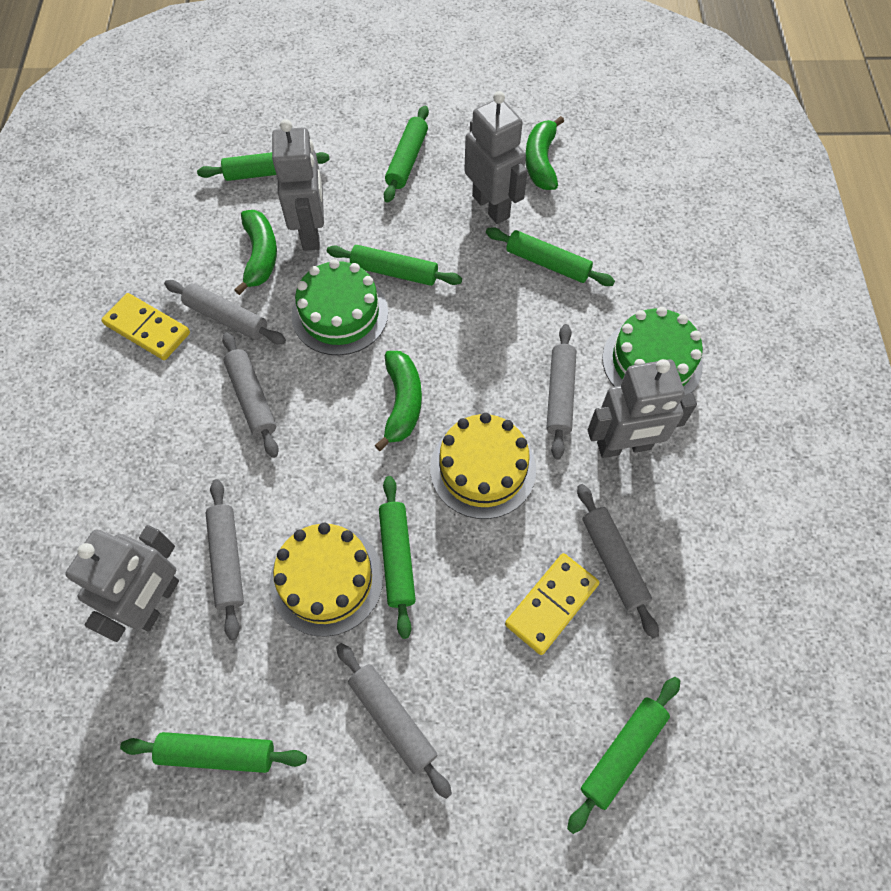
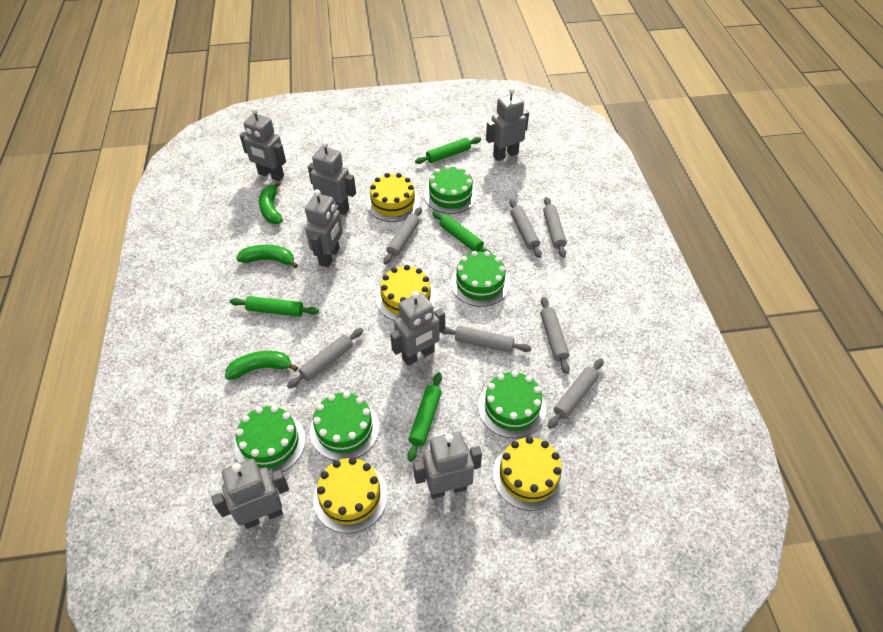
green cake: [292,259,388,355] [602,307,703,394] = 2 -> [235,406,306,475] [310,392,379,460] [424,165,477,214] [451,251,510,307] [478,371,546,438] = 5
green rolling pin: [120,732,307,773] [197,152,330,181] [327,245,462,286] [379,476,416,639] [384,105,429,203] [486,227,615,286] [567,677,680,834] = 7 -> [230,296,319,317] [408,372,442,462] [415,137,481,164] [432,211,492,254] = 4
grey robot: [65,525,179,642] [272,119,324,251] [464,91,528,224] [588,359,697,458] = 4 -> [212,459,289,529] [240,107,286,181] [305,189,343,267] [308,141,356,215] [390,291,445,366] [413,431,482,499] [486,87,529,161] = 7
grey rolling pin: [164,280,286,344] [206,479,244,640] [222,332,279,458] [336,643,452,799] [546,324,576,459] [577,484,659,638] = 6 -> [287,328,363,389] [383,207,422,265] [441,326,531,352] [509,199,542,258] [540,297,570,374] [543,197,567,258] [548,358,604,429] = 7
yellow cake: [270,522,383,637] [430,413,536,519] = 2 -> [313,457,388,533] [366,173,420,222] [376,265,436,320] [493,436,566,511] = 4
yellow domino: [101,293,190,360] [505,553,600,655] = 2 -> none = 0

